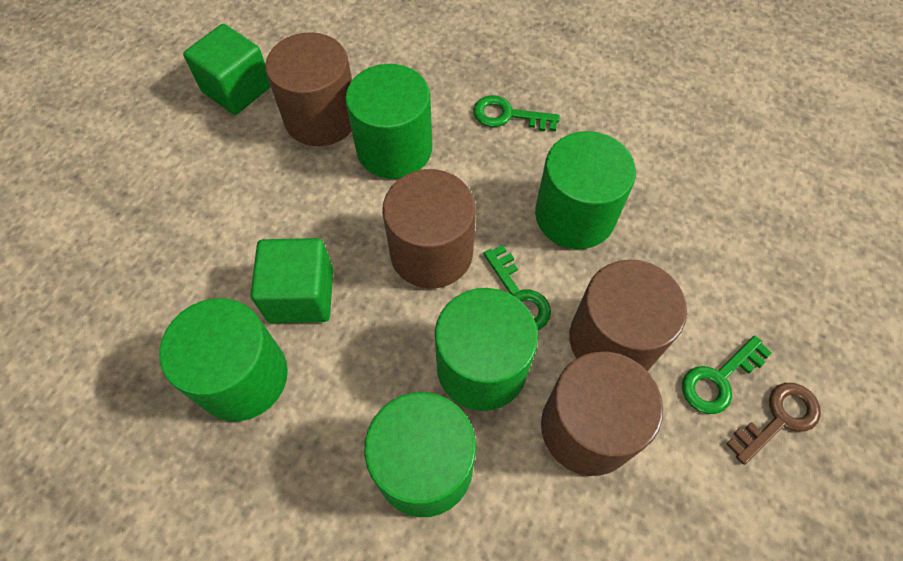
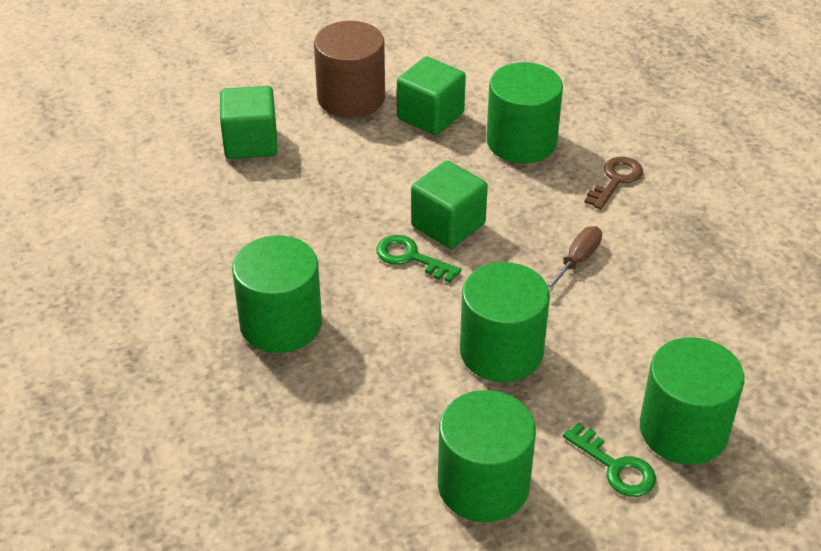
brown cylinder: [265,32,352,146] [382,169,476,288] [541,351,663,476] [569,259,687,371] = 4 -> [314,21,385,118] = 1
brown screwdriver: none = 0 -> [547,226,602,292] = 1
green cube: [183,24,271,115] [251,238,333,323] = 2 -> [220,86,278,159] [397,56,466,135] [411,160,488,249] = 3
green key: [473,95,560,131] [483,245,551,330] [682,336,772,414] = 3 -> [376,235,461,283] [563,422,656,497] = 2

